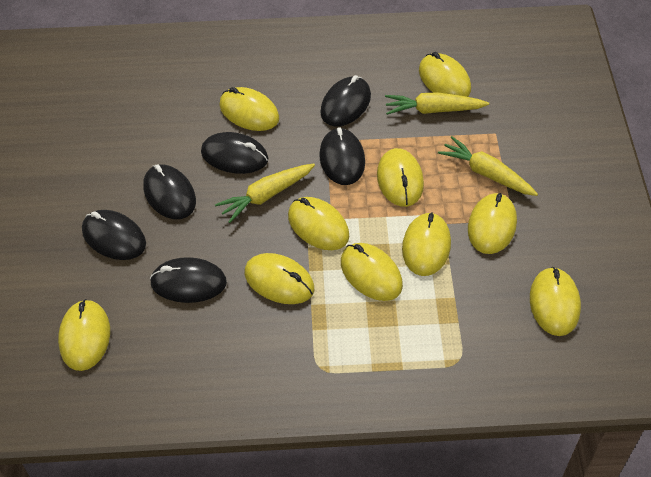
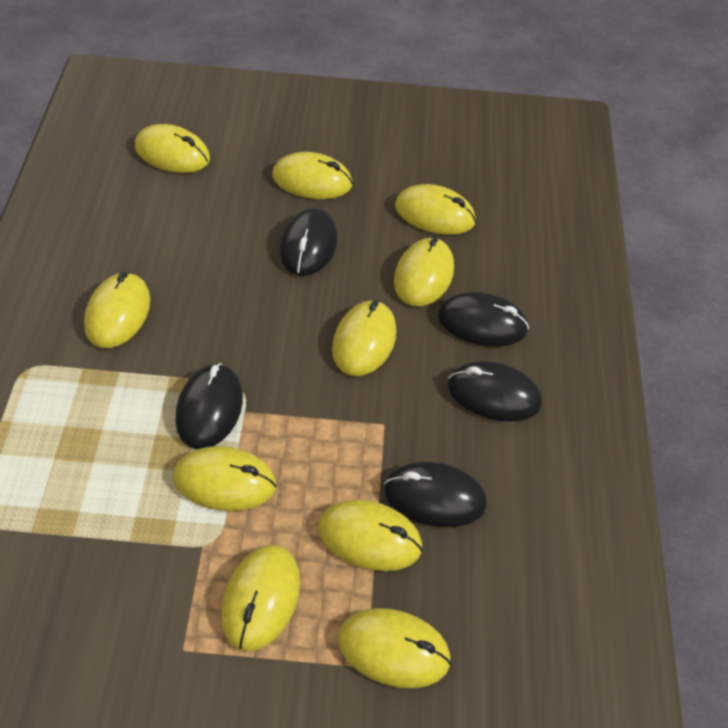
black mouse: [82,210,146,260] [143,164,196,219] [150,257,227,303] [201,132,268,174] [319,127,365,185] [320,75,371,126] = 6 -> [175,363,243,449] [280,208,338,276] [384,461,487,527] [438,292,529,346] [448,361,542,421] = 5
yellow carrot: [215,164,315,223] [385,92,489,115] [438,136,538,196] = 3 -> none = 0

